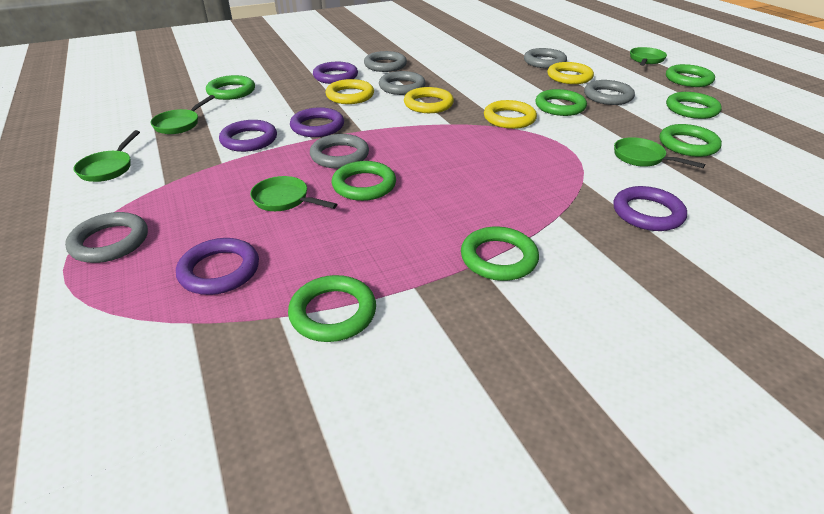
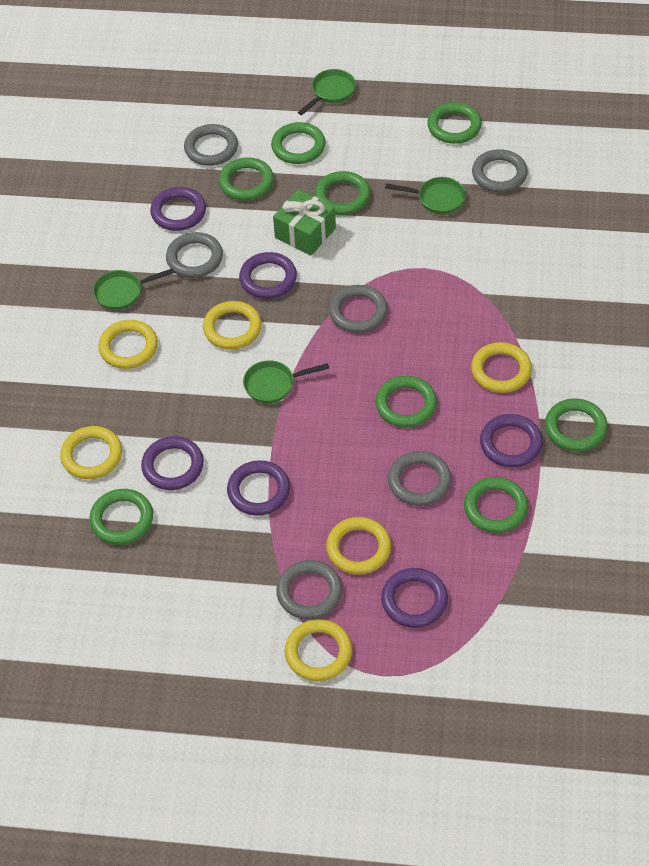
green gift: none = 0 -> [273,189,336,256] = 1
green pan: [74,130,140,182] [150,95,215,134] [250,176,337,211] [614,137,705,168] [630,47,667,66] = 5 -> [93,268,175,310] [243,360,329,403] [298,69,356,115] [385,177,466,214] = 4
purple ring: [176,238,259,295] [219,120,277,152] [290,107,344,137] [313,62,358,84] [613,186,687,231] = 5 -> [141,436,204,490] [150,187,206,231] [227,460,290,516] [239,252,297,299] [381,568,448,628] [480,414,543,468] = 6
yellow ring: [325,79,374,104] [404,87,454,113] [484,100,537,129] [547,62,594,84] = 4 -> [60,426,122,479] [98,320,158,369] [203,301,262,349] [285,619,352,681] [326,517,391,575] [471,342,532,393] = 6

